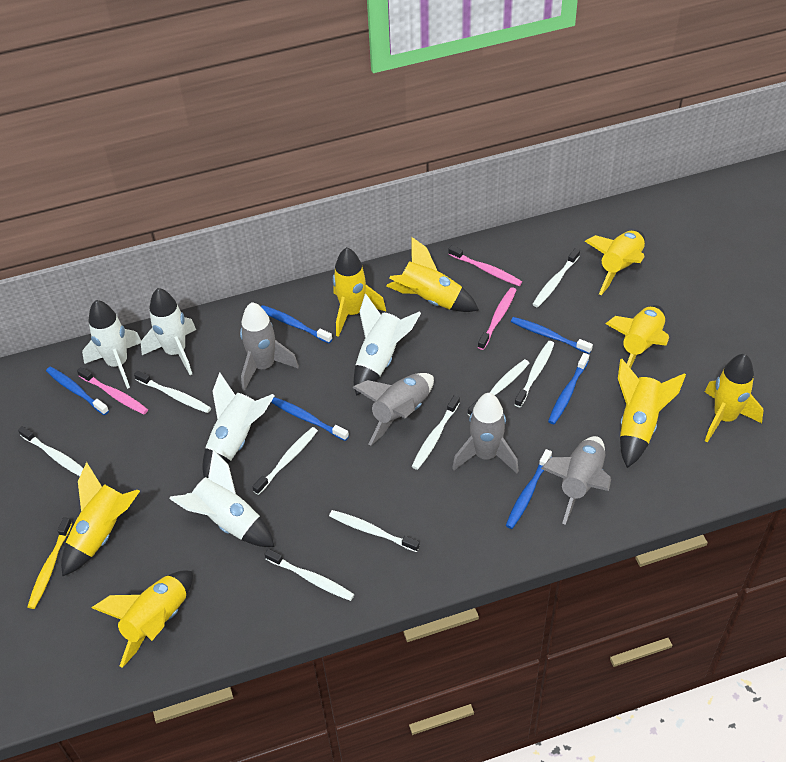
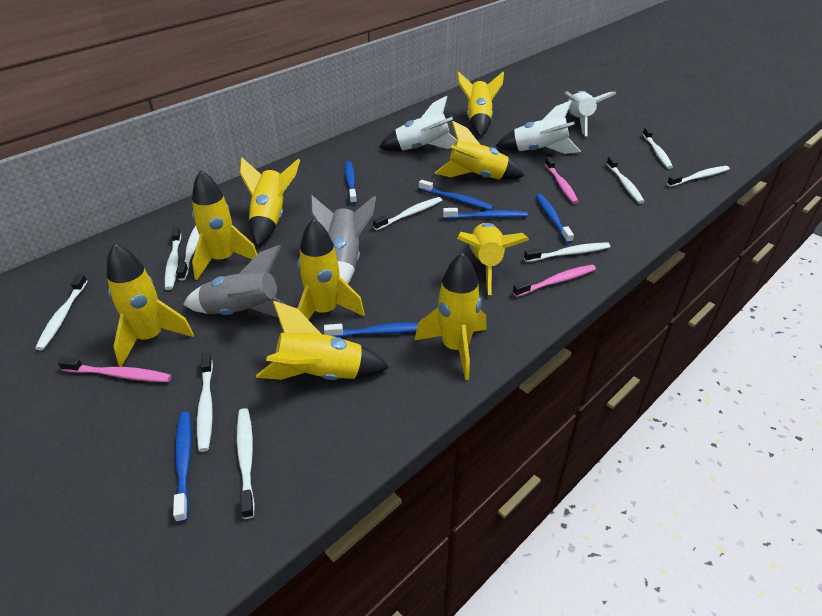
grey rocket: [240,302,299,391] [352,373,434,446] [452,393,519,473] [541,436,611,525] = 4 -> [183,245,286,317] [311,195,376,284] = 2
white rocket: [82,300,141,389] [141,288,196,375] [169,450,274,547] [202,372,275,478] [354,293,421,396] = 5 -> [379,96,457,151] [496,100,581,154] [564,91,616,136] = 3
white toothbrush: [18,426,84,476] [134,370,211,413] [252,427,318,495] [264,549,354,601] [329,510,420,552] [412,395,460,470] [467,359,529,416] [514,341,555,407] [532,248,580,307] = 9 -> [35,274,88,350] [165,227,181,290] [176,226,200,281] [197,353,213,452] [237,408,255,519] [373,197,442,230] [524,242,610,262] [606,156,645,204] [643,128,673,169] [667,166,730,187] = 10
yellow rocket: [61,462,140,577] [92,570,193,668] [333,247,386,337] [386,237,479,312] [585,230,645,295] [605,305,669,369] [618,359,686,468] [705,354,763,442] = 8 -> [107,243,194,367] [192,170,258,280] [240,157,300,246] [256,301,390,380] [297,218,365,320] [415,253,486,380] [434,121,525,180] [457,71,504,137] [457,223,529,295] = 9
yellow toothbrush: [27,517,72,609] = 1 -> none = 0

